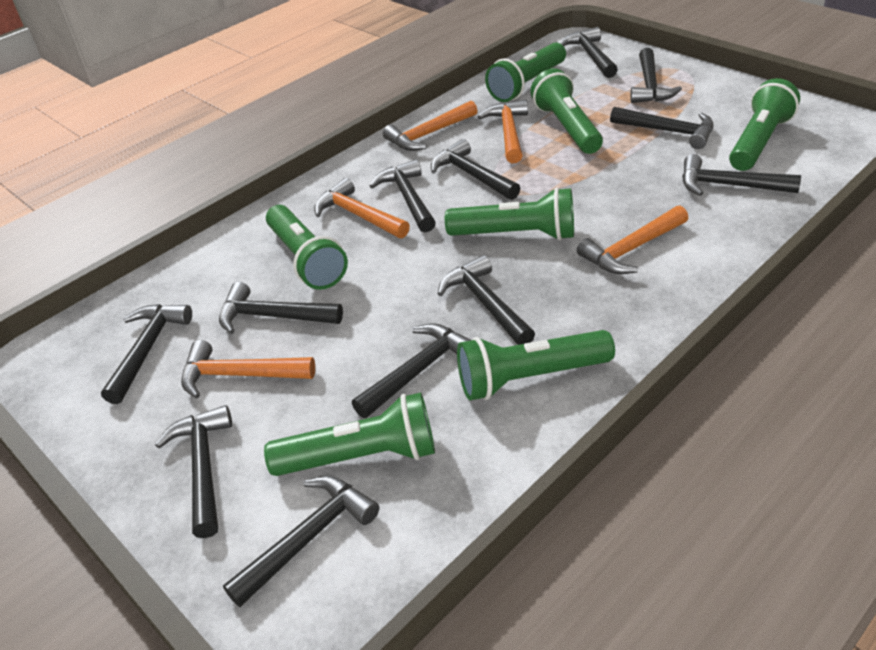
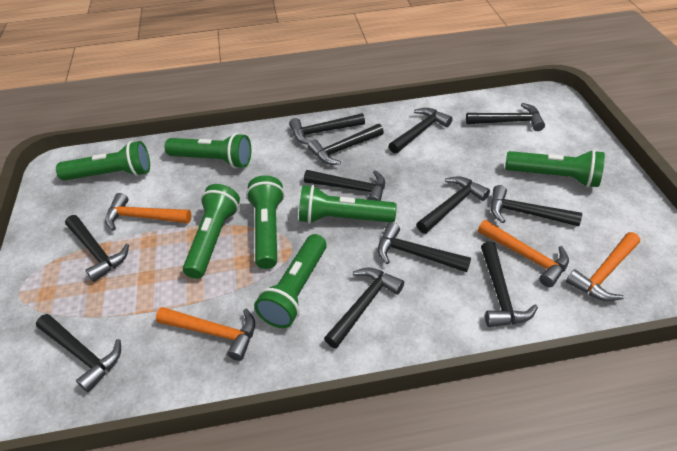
orange hammer: [181,340,315,399] [314,178,410,239] [383,101,478,151] [478,100,528,163] [577,205,688,274] = 5 -> [105,193,192,231] [156,307,255,361] [478,220,569,287] [566,232,640,301] = 4

